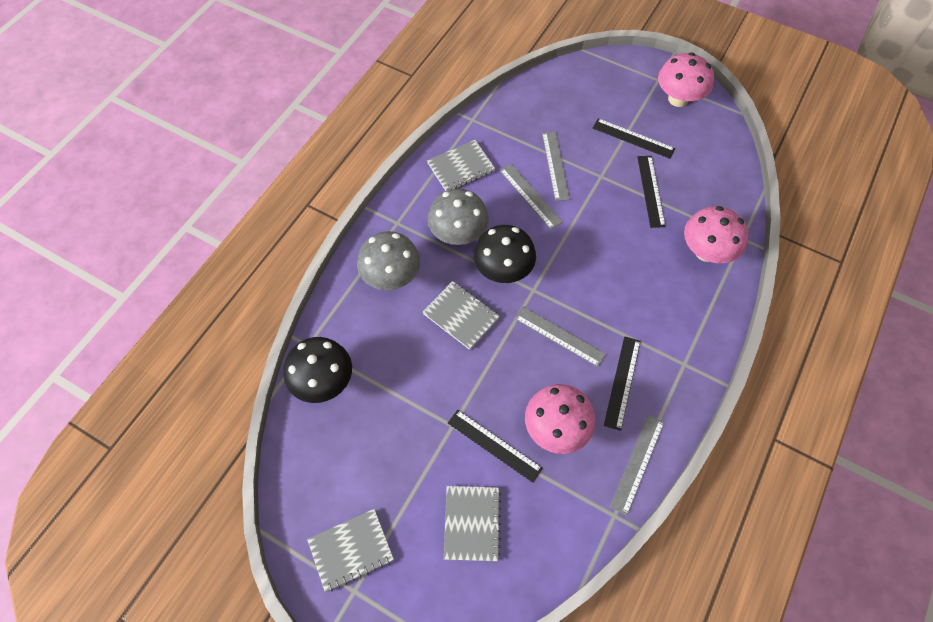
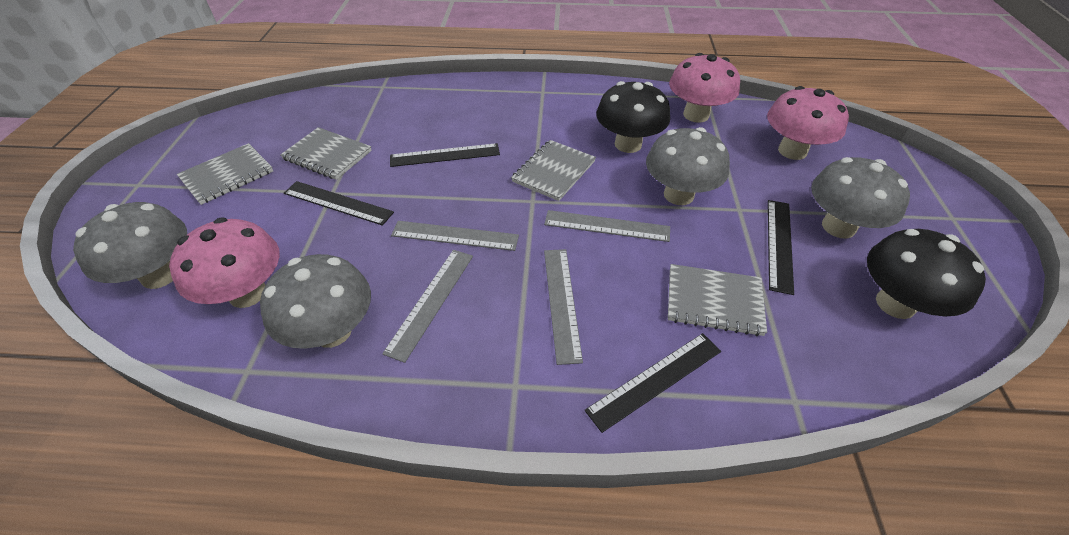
grey mushroom: [357,231,420,290] [427,189,489,245] = 2 -> [73,202,187,289] [260,254,371,349] [646,127,730,205] [811,157,910,238] = 4

